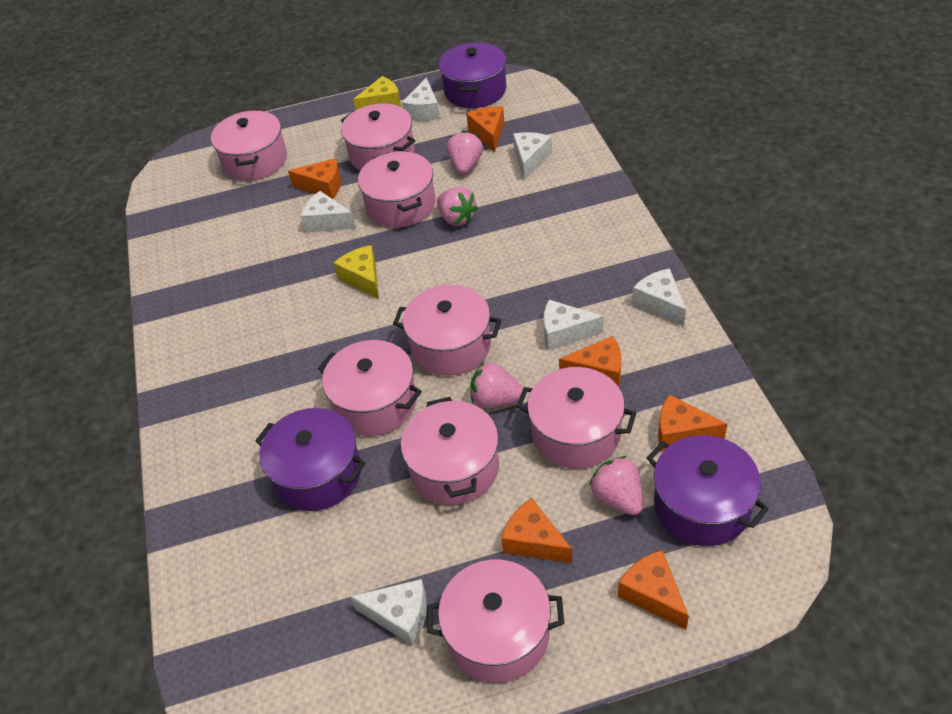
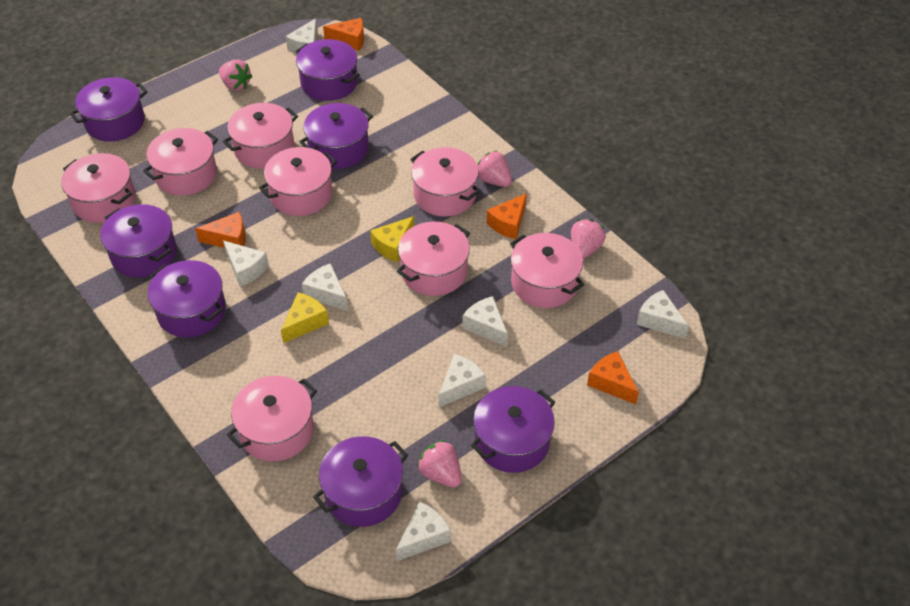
orange cheese: [288,158,341,199] [466,106,504,152] [501,498,572,563] [559,336,621,387] [618,550,689,629] [658,395,727,451] = 6 -> [195,212,246,248] [323,18,364,51] [487,193,527,239] [587,351,639,405] = 4
purple pot: [255,408,365,511] [439,42,506,108] [647,435,769,546] = 3 -> [70,77,148,142] [100,204,177,278] [148,260,226,337] [295,39,360,101] [299,103,373,169] [313,436,408,527] [471,386,555,473] = 7
white cheese: [301,191,356,233] [350,579,427,646] [402,77,440,121] [513,132,552,180] [544,300,604,350] [632,269,686,326] = 6 -> [223,240,269,287] [286,18,318,54] [301,263,348,311] [396,502,451,561] [439,354,486,407] [462,296,508,347] [636,290,689,339] = 7

